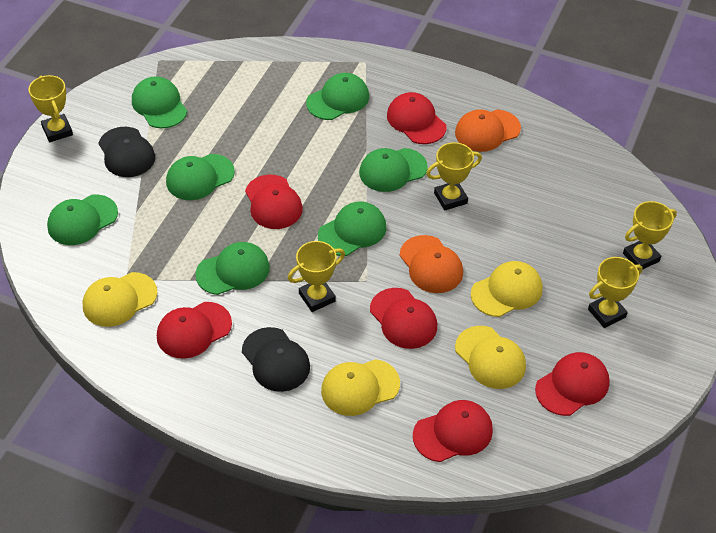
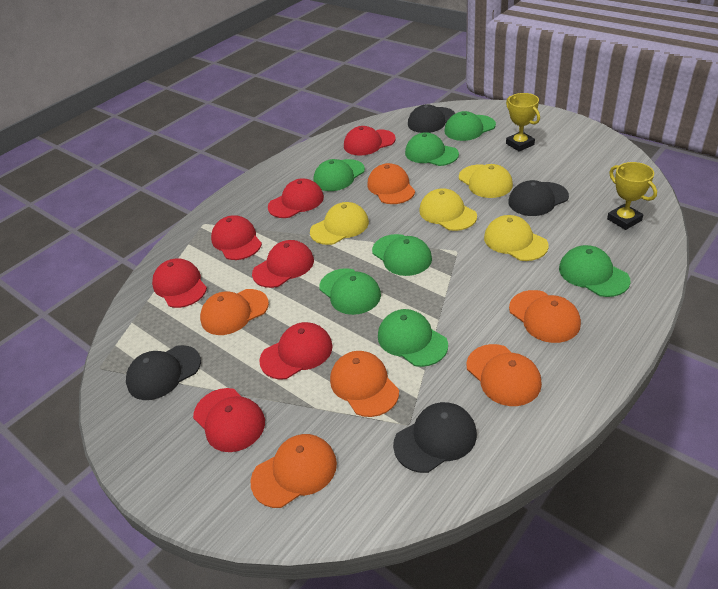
black cap: [98,127,155,177] [242,327,310,392] = 2 -> [126,345,201,400] [393,402,477,473] [408,104,455,133] [508,180,569,216] = 4
orange cap: [400,235,463,293] [455,109,521,152] = 2 -> [200,289,269,335] [250,434,337,508] [330,351,399,417] [367,163,415,204] [466,344,542,406] [509,290,581,343] = 6
red cap: [157,302,232,359] [245,175,303,229] [370,288,437,349] [387,92,446,144] [413,400,493,462] [535,352,610,416] = 6 -> [152,258,207,308] [193,388,265,452] [211,215,262,260] [252,240,314,288] [259,322,333,380] [268,178,324,218] [344,126,396,156] = 7
yellow trophy: [28,75,73,142] [288,241,345,312] [426,142,482,210] [588,257,643,328] [623,201,677,270] = 5 -> [506,93,540,152] [607,162,657,230] = 2

